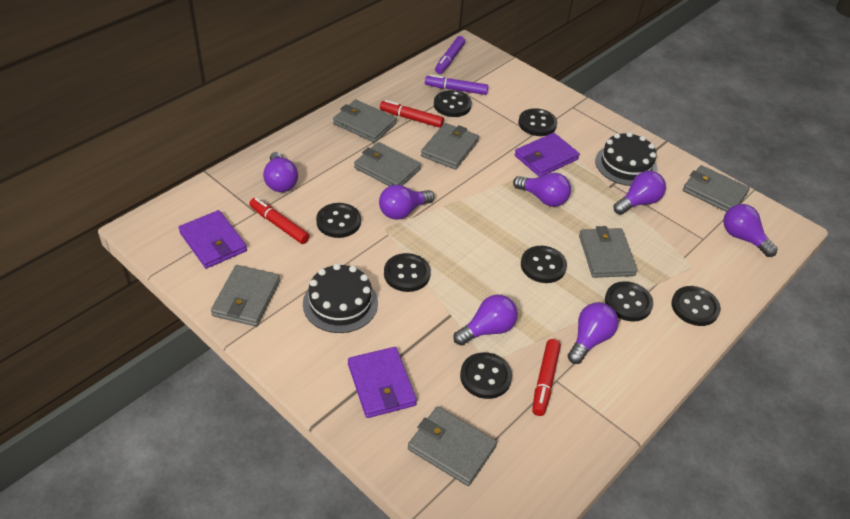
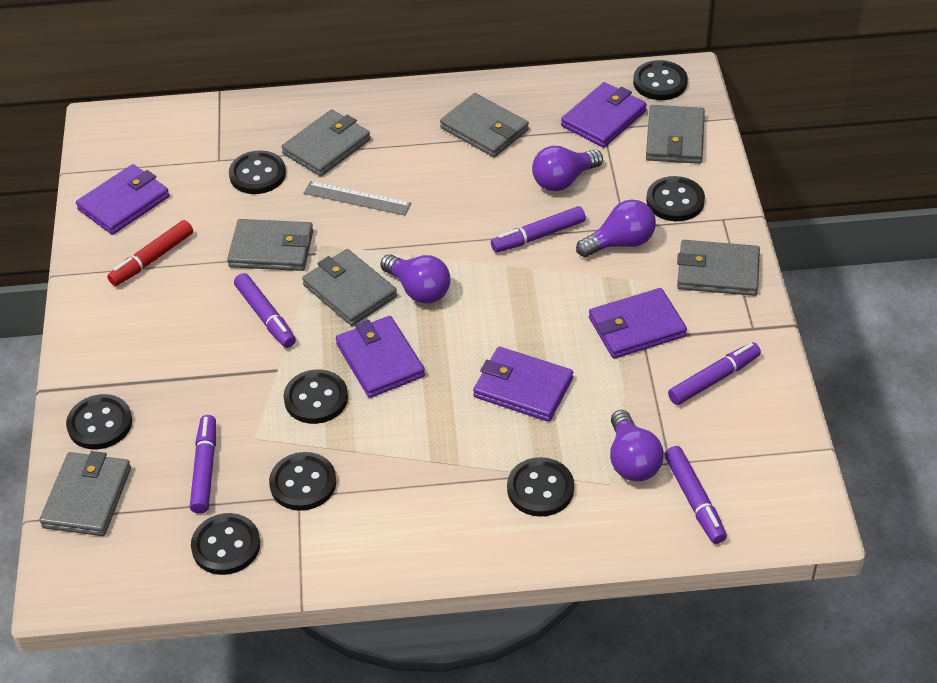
black cake: [303,264,378,333] [595,132,658,186] = 2 -> none = 0
grey ruler: none = 0 -> [304,181,412,216] = 1
purple light bulb: [263,152,298,192] [379,184,435,220] [453,294,518,346] [513,173,571,207] [568,302,618,364] [613,171,666,215] [723,204,778,257] = 7 -> [380,254,451,303] [532,146,603,191] [576,200,656,257] [610,410,664,481] = 4
purple marker: [425,74,488,95] [435,36,465,74] = 2 -> [190,415,216,514] [234,273,296,348] [491,206,586,253] [664,446,727,544] [668,342,761,405] = 5
purple wallet: [179,210,247,269] [348,347,417,418] [515,133,580,177] = 3 -> [76,164,169,235] [336,316,425,398] [473,347,573,422] [561,82,647,148] [589,288,687,359] = 5
red marker: [249,198,310,244] [380,100,444,128] [532,339,561,416] = 3 -> [107,220,193,286] = 1

